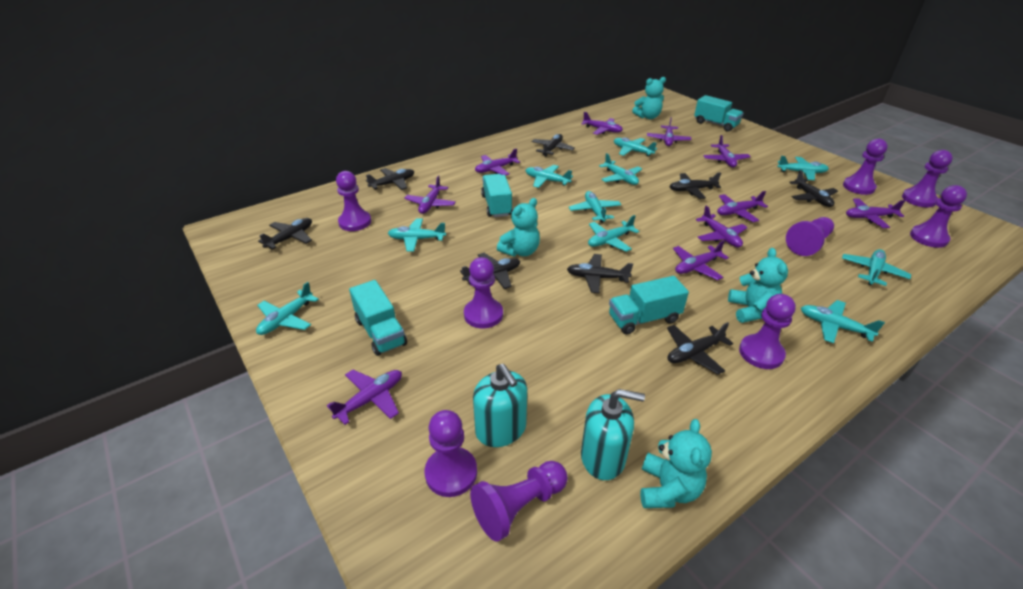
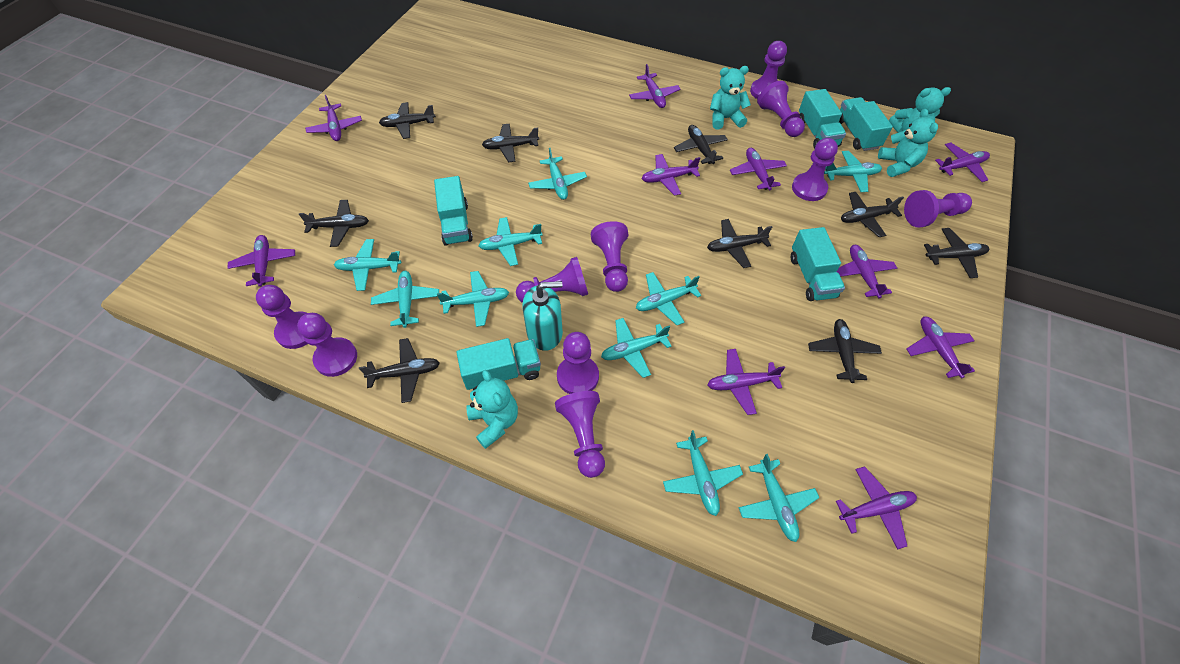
black plane: [258,218,312,249] [366,168,414,190] [460,253,520,289] [532,134,575,157] [567,254,633,293] [667,322,733,375] [670,172,721,199] [789,170,838,207] = 8 -> [299,200,369,247] [359,338,440,403] [379,102,436,139] [482,124,539,162] [674,125,728,164] [707,219,772,268] [808,319,882,383] [841,192,904,237] [924,228,989,278] = 9
purple pawn: [336,171,371,231] [425,410,477,497] [464,257,503,328] [470,461,568,542] [739,294,796,369] [786,217,834,256] [843,138,888,195] [902,150,953,207] [910,185,967,248] = 9 -> [256,285,307,349] [297,313,357,377] [516,257,588,303] [555,391,605,478] [557,332,599,394] [591,221,629,292] [750,41,787,99] [757,81,805,137] [792,138,838,201] [904,190,972,228] = 10
turquoise soap dispenser: [473,364,527,447] [581,389,645,480] = 2 -> [522,281,563,351] = 1
turquoise truck: [349,280,407,356] [481,174,513,217] [609,276,689,335] [694,95,744,132] = 4 -> [434,176,473,246] [456,338,541,390] [791,227,845,301] [799,89,846,149] [839,97,893,151] = 5

